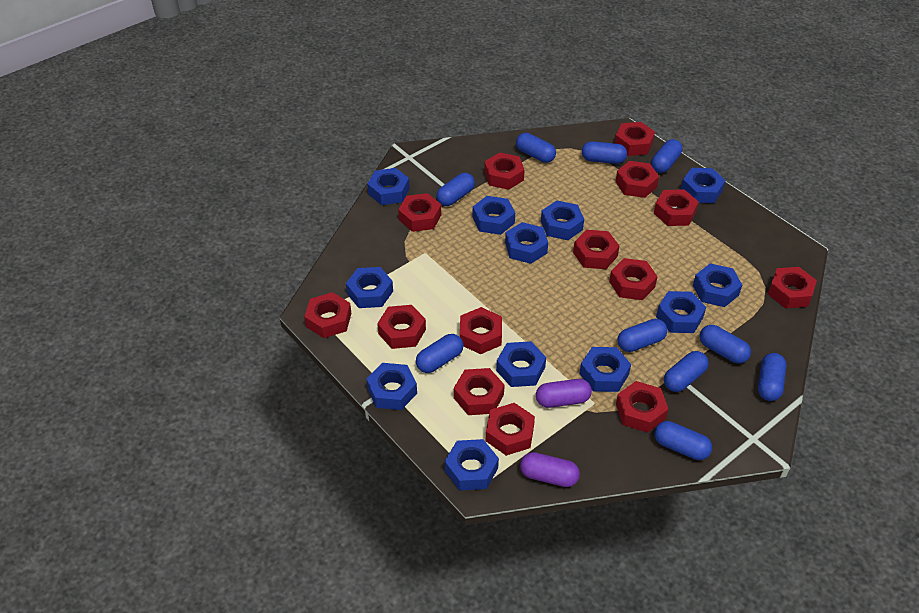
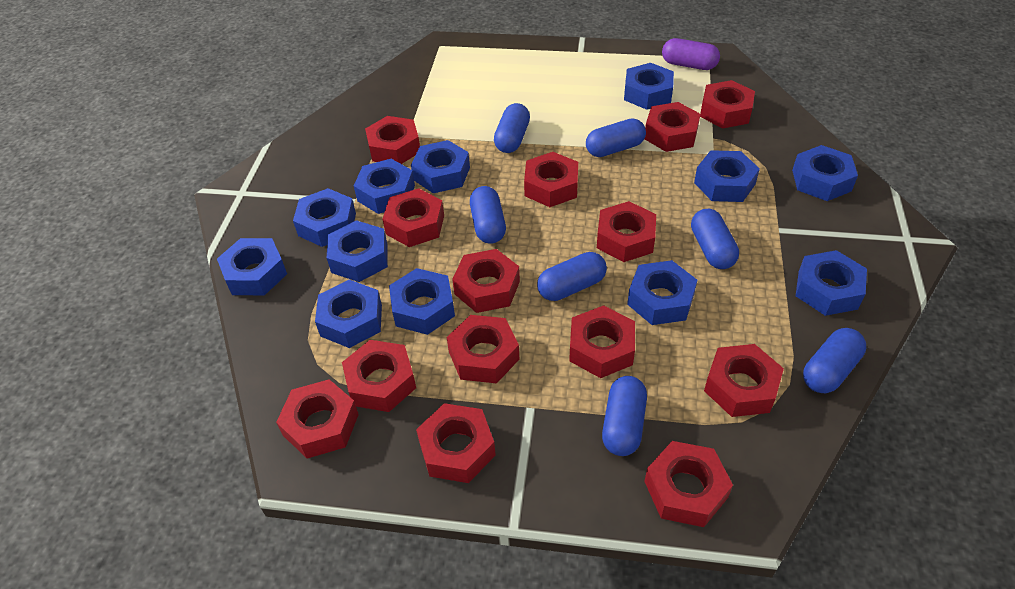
blue capsule: [416,334,463,373] [436,173,475,206] [516,133,556,163] [582,141,627,164] [617,319,667,352] [651,139,682,173] [654,421,712,460] [664,351,709,392] [700,325,751,364] [758,353,786,401] = 10 -> [470,186,506,244] [494,103,530,153] [537,252,607,301] [586,118,646,157] [602,376,647,456] [691,209,739,269] [803,328,866,393] = 7
purple capsule: [520,452,580,487] [536,379,592,408] = 2 -> [662,38,720,70] = 1

